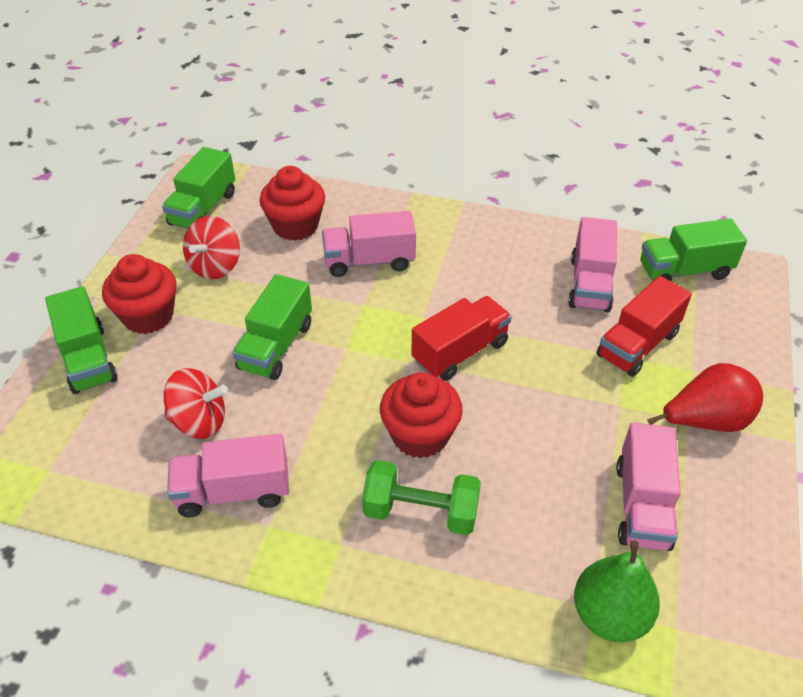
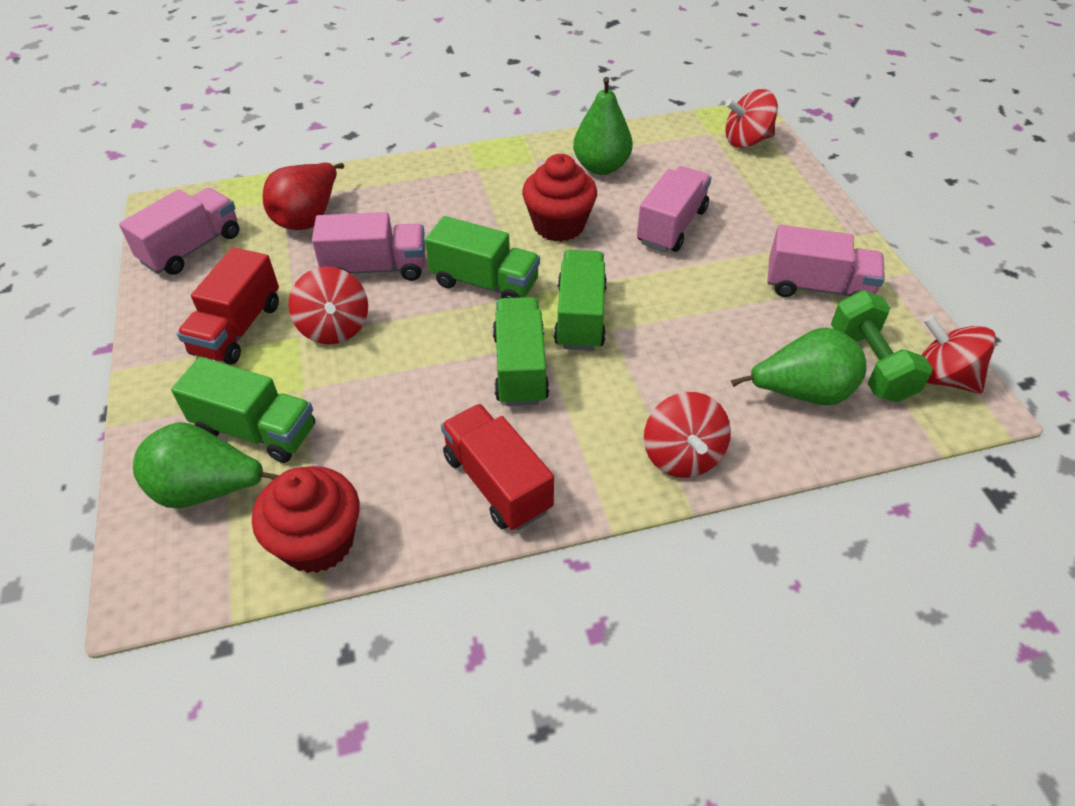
green pear: [574,540,660,642] = 1 -> [133,422,279,508] [573,77,633,175] [731,327,866,405] = 3
red cupcake: [102,254,177,334] [259,166,325,241] [380,372,463,459] = 3 -> [252,466,359,573] [522,154,597,242] = 2
red spinning top: [164,368,228,439] [183,216,240,279] = 2 -> [288,267,368,344] [644,392,731,478] [725,89,778,148] [921,315,996,393] = 4

